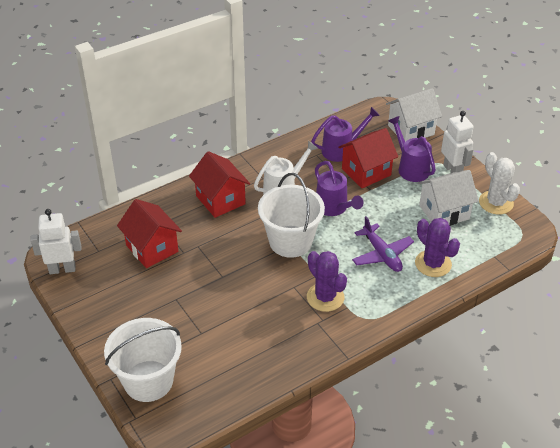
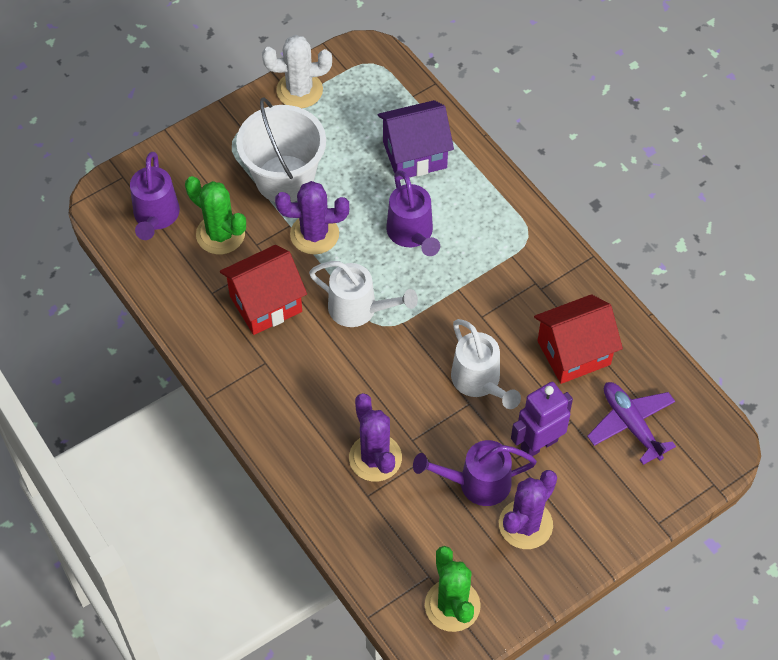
green cactus: none = 0 -> [185,176,246,254] [425,546,481,632] = 2
purple cactus: [307,251,347,312] [415,218,460,277] = 2 -> [275,181,349,255] [349,393,402,482] [499,470,557,549] = 3
purple house: none = 0 -> [378,100,454,180] = 1
purple robot: none = 0 -> [511,382,573,456] = 1
red house: [117,199,182,268] [189,151,250,218] [338,128,398,188] = 3 -> [220,245,307,335] [534,294,623,384] = 2
white bucket: [104,318,182,402] [258,173,325,258] = 2 -> [236,97,326,202] = 1
white house: [386,88,442,142] [418,170,479,226] = 2 -> none = 0
white robot: [30,209,81,274] [441,111,474,173] = 2 -> none = 0
white watering can: [254,141,318,194] = 1 -> [309,261,418,327] [451,319,521,409] = 2

